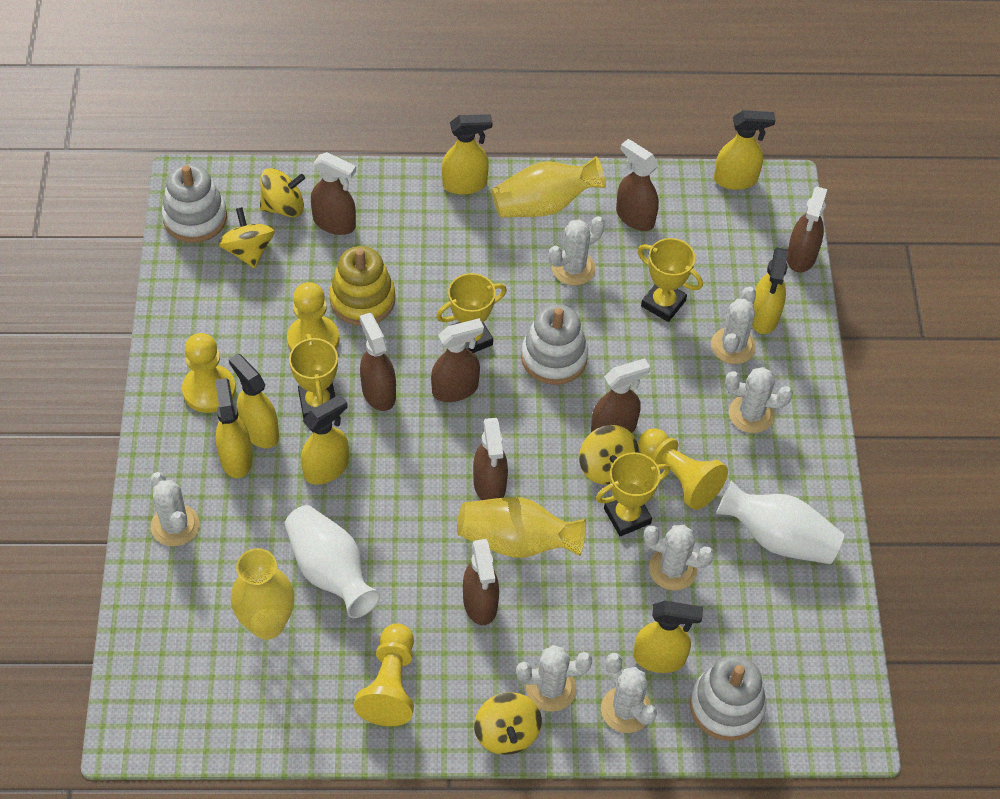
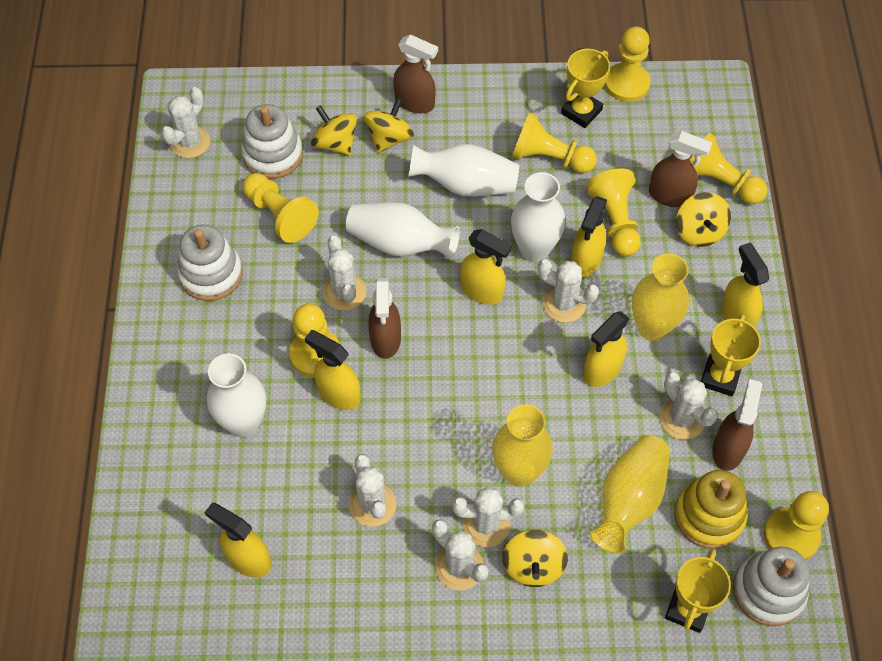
brown spray bottle: [311,152,356,235] [359,313,396,411] [431,318,484,402] [463,539,499,625] [473,418,508,500] [591,358,650,433] [616,139,659,231] [787,187,828,273] = 8 -> [368,278,401,359] [393,34,438,113] [649,131,712,207] [712,379,762,471] = 4
white vase: [285,505,381,618] [716,480,844,564] = 2 -> [207,354,266,438] [346,202,460,259] [408,144,519,197] [511,172,566,262] = 4
yellow pawn: [182,333,236,413] [287,282,339,351] [354,624,414,726] [638,428,728,510] = 4 -> [243,173,319,243] [289,304,340,377] [512,112,597,173] [586,168,641,256] [604,27,651,102] [690,133,767,204] [764,491,829,560] = 7
yellow spray bottle: [215,378,253,478] [229,353,279,448] [301,394,349,485] [442,114,492,195] [633,601,703,673] [714,110,775,190] [752,248,788,334] = 7 -> [204,503,272,577] [305,330,361,410] [460,229,512,305] [571,196,607,277] [583,312,630,387] [720,243,769,327] = 6
yellow trophy: [289,334,338,419] [436,273,507,353] [596,452,670,536] [637,238,703,322] = 4 -> [561,49,610,128] [665,549,731,633] [701,314,761,396] = 3

